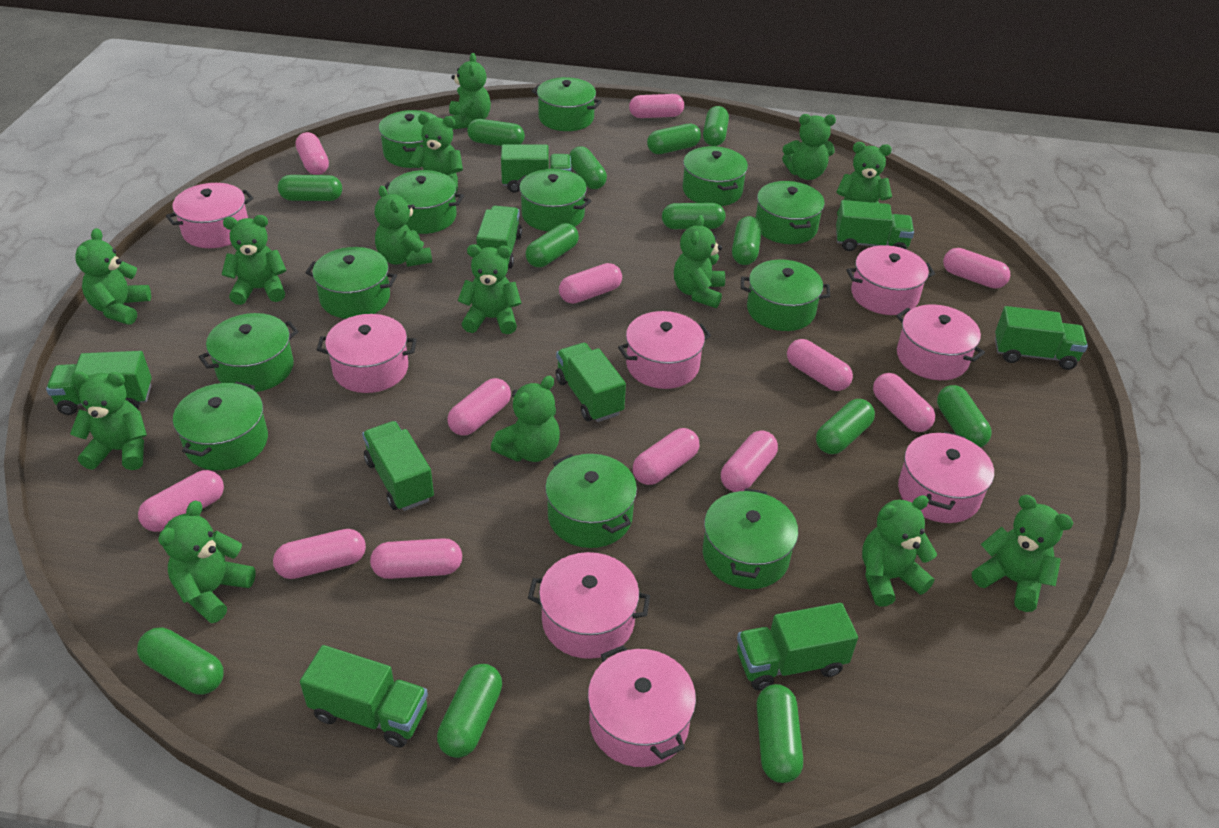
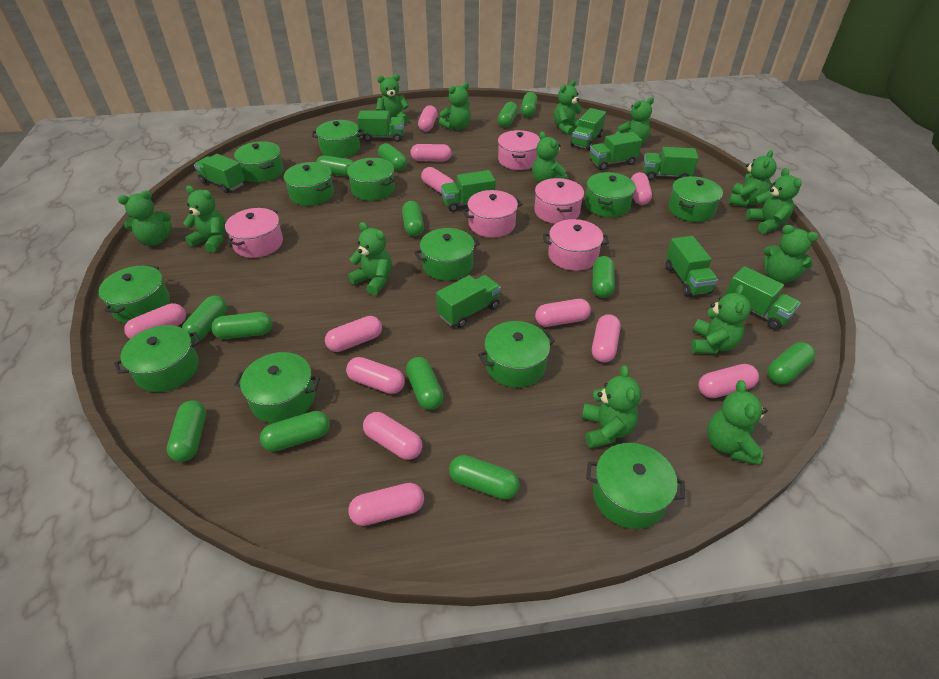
pink pot: [166,183,253,248] [317,314,417,393] [528,552,650,659] [588,645,696,767] [618,311,711,389] [846,245,935,315] [896,304,985,380] [898,431,994,523] = 8 -> [225,208,283,258] [462,190,522,238] [498,130,540,170] [534,178,584,224] [543,219,609,271] = 5

